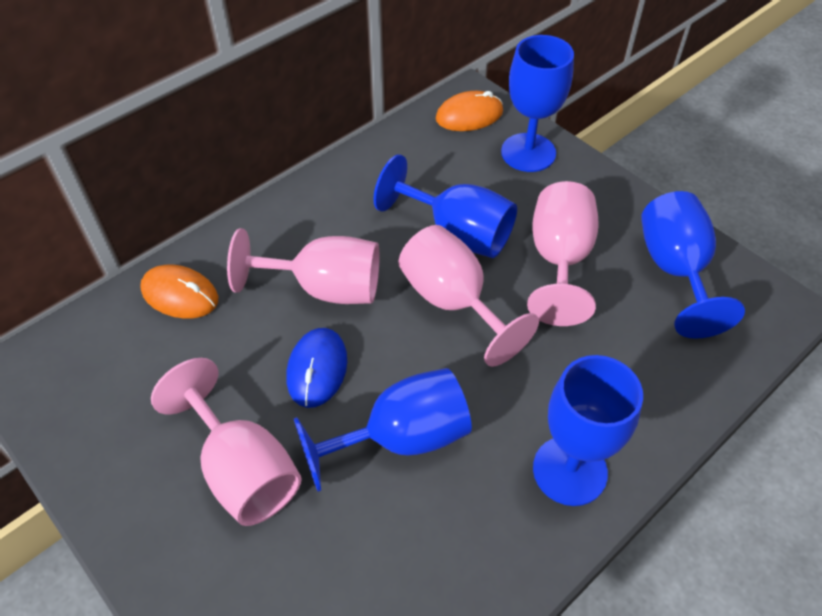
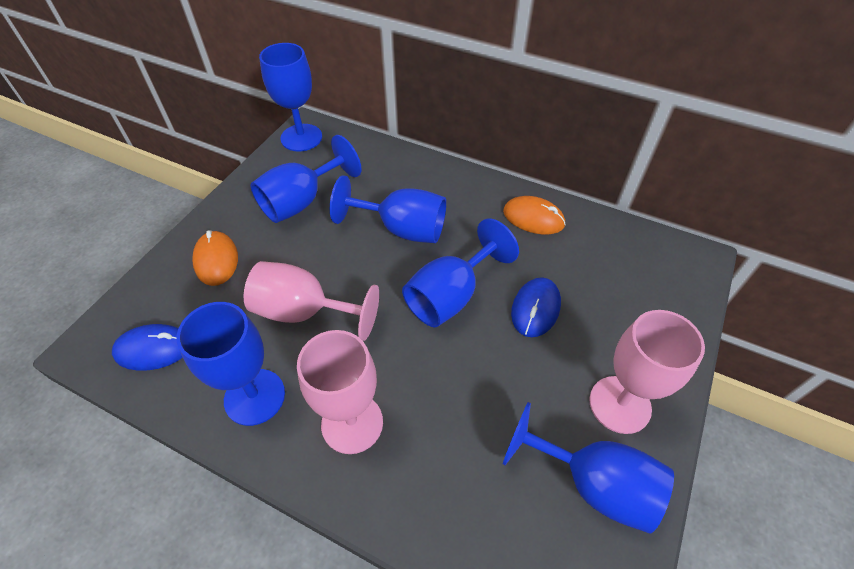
blue goblet: [294,368,472,492] [373,155,517,258] [501,35,574,172] [533,355,643,506] [641,191,745,339] = 5 -> [176,302,285,426] [250,135,362,223] [259,43,322,152] [330,175,446,243] [402,218,519,327] [503,402,674,533] = 6
blue mouse: [286,328,347,408] = 1 -> [112,324,183,371] [511,277,561,337] = 2
pink goblet: [151,358,302,526] [227,228,380,304] [399,225,539,367] [527,181,598,326] = 4 -> [244,261,379,341] [297,330,383,454] [589,310,705,434] = 3

